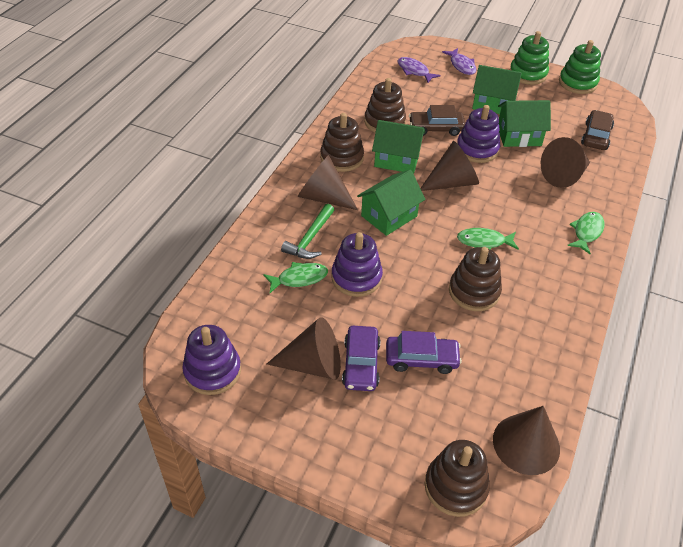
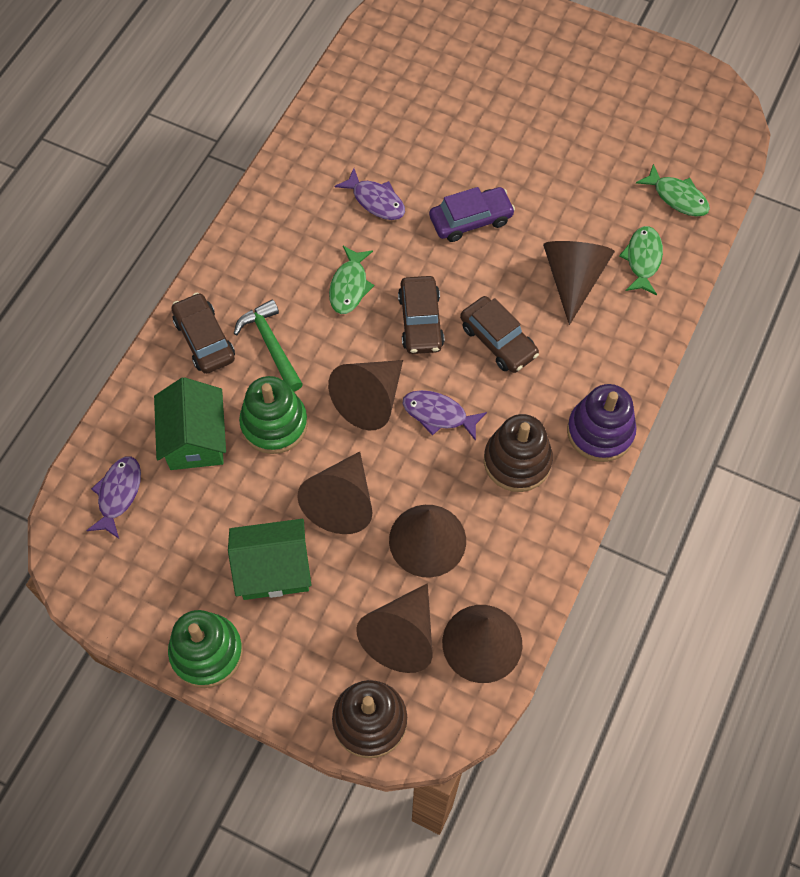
brown car: [409,105,465,136] [581,110,614,150] = 2 -> [172,293,235,374] [398,276,444,354] [460,296,539,373] = 3
brown cone: [267,317,341,380] [298,155,358,210] [420,141,479,191] [493,406,560,475] [541,137,590,188] = 5 -> [297,451,373,534] [328,360,403,430] [356,583,432,673] [389,505,466,578] [442,605,522,683] [543,241,615,325] = 6
brown stacking toy: [320,113,364,172] [364,78,406,133] [425,440,490,517] [449,247,502,311] = 4 -> [332,680,407,758] [484,414,553,492] = 2
green house: [357,170,425,236] [372,120,425,174] [472,65,522,114] [498,100,551,147] = 4 -> [154,377,226,470] [228,519,311,600] = 2
purple car: [342,326,380,391] [386,331,462,374] = 2 -> [429,187,515,242] = 1
purple fish: [398,57,441,83] [442,48,476,75] = 2 -> [86,456,141,539] [335,168,405,220] [402,390,487,441] = 3
purple stacking toy: [182,325,241,395] [331,232,383,297] [457,105,500,163] = 3 -> [567,384,637,462] = 1

